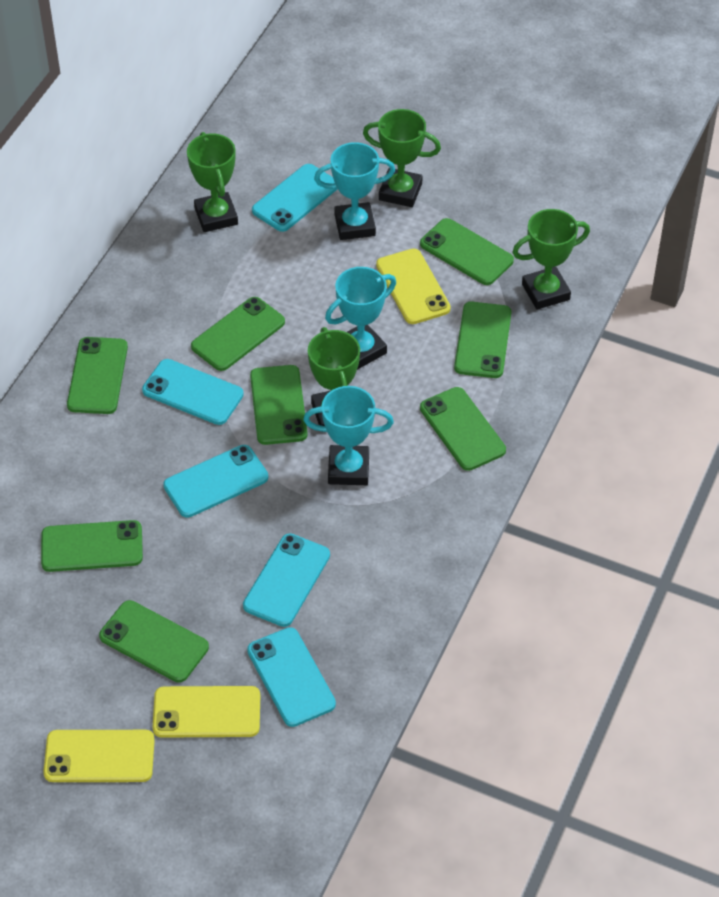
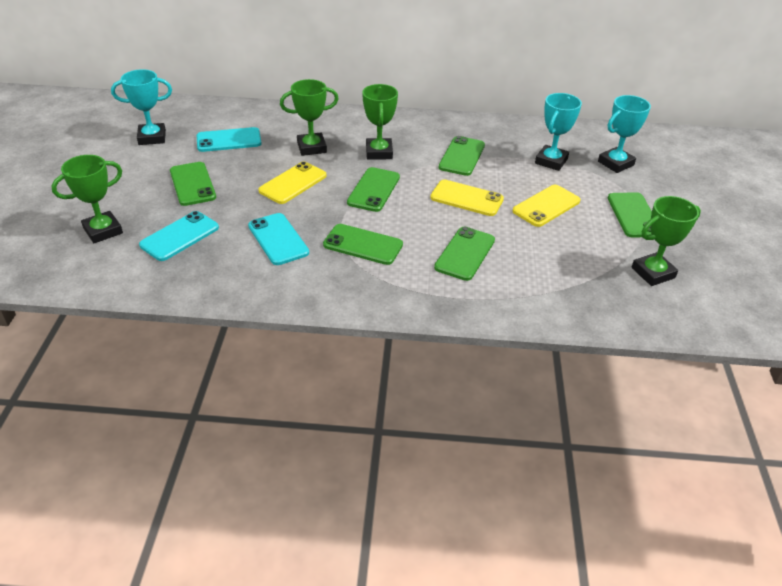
green phone: [41,520,143,572] [67,337,128,414] [99,600,209,683] [191,297,285,371] [250,365,307,445] [420,218,514,285] [420,387,506,471] [454,302,511,378] = 8 -> [170,162,216,206] [323,224,403,265] [347,167,400,212] [434,227,495,281] [439,136,485,176] [608,192,652,238] = 6
turquoise phone: [142,359,244,425] [163,445,268,518] [243,533,330,627] [247,627,336,727] [252,164,337,232] = 5 -> [139,211,219,261] [197,127,262,152] [248,213,309,265] = 3

